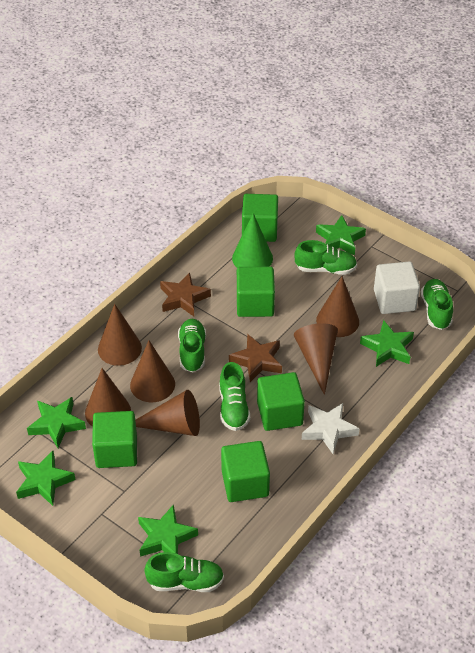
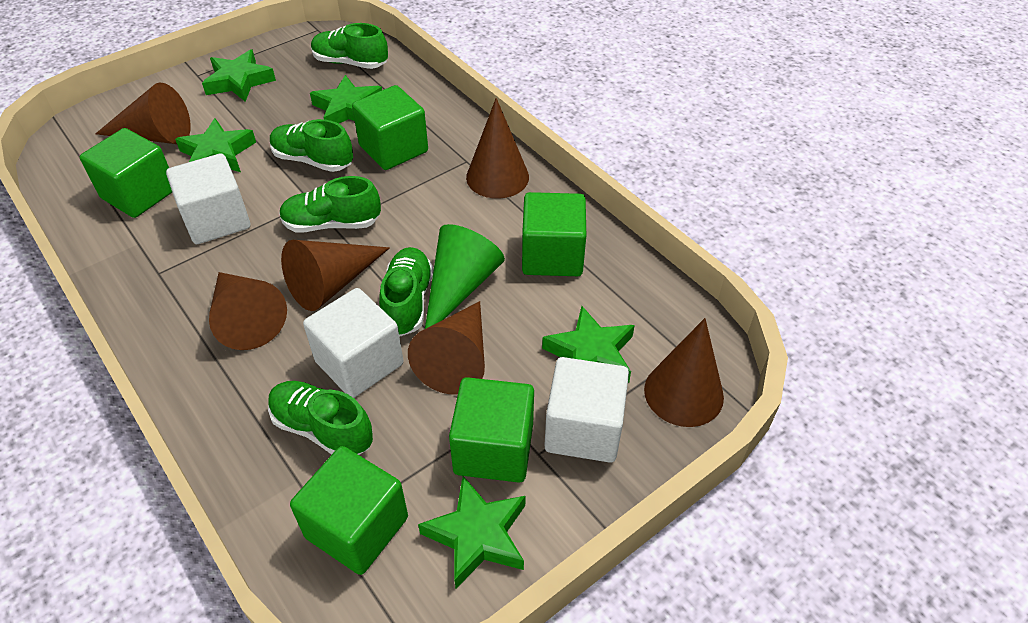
brown star: [160,272,211,316] [229,334,282,382] = 2 -> none = 0
white cube: [374,261,420,314] = 1 -> [166,154,250,244] [303,288,403,398] [544,357,629,463] = 3
white star: [302,403,360,454] = 1 -> none = 0

